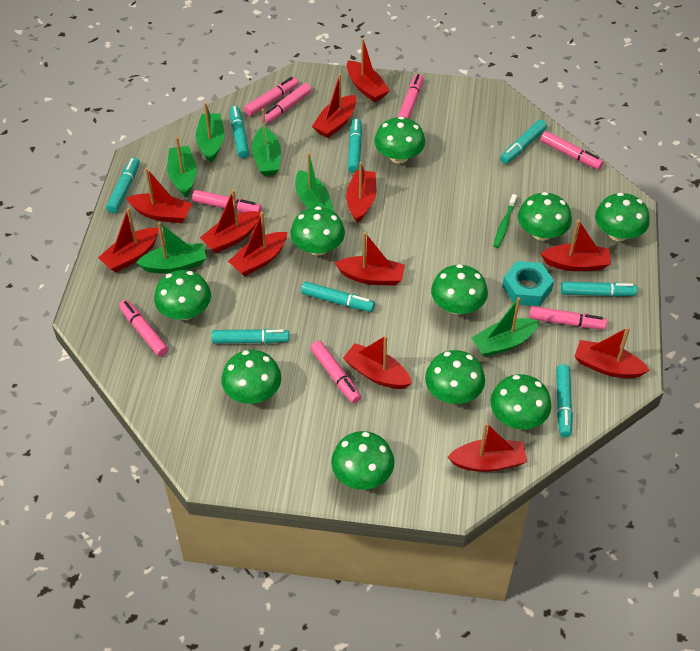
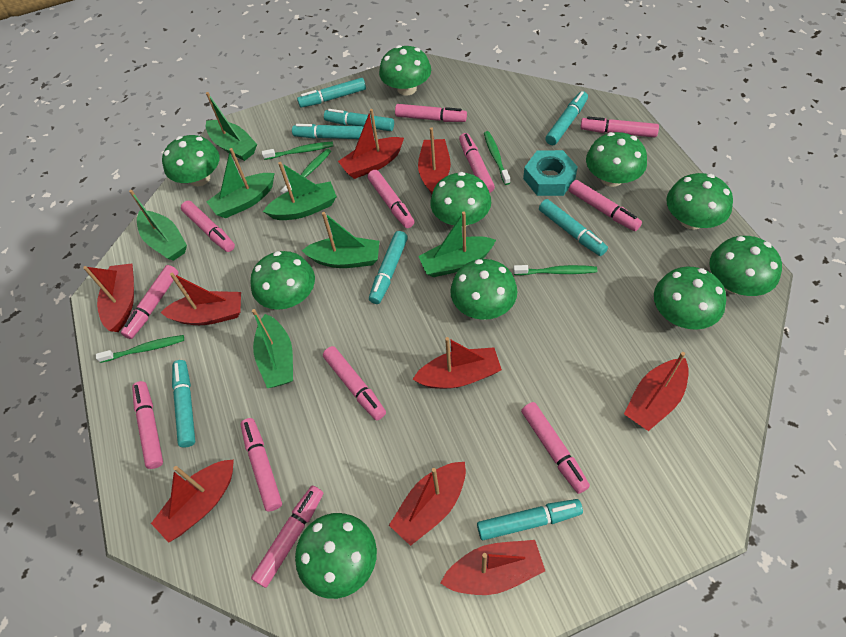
green boat: [136,222,206,274] [167,137,197,197] [196,102,224,163] [252,109,281,176] [295,153,334,212] [471,297,539,357] = 6 -> [129,190,187,261] [206,92,257,161] [207,148,275,218] [252,309,293,388] [263,162,337,220] [302,212,380,268] [418,212,496,277] = 7
green toothbrush: [494,194,517,248] = 1 -> [96,335,184,363] [262,141,333,160] [280,149,331,195] [484,131,510,185] [513,265,597,275] = 5
pink marker: [119,300,169,357] [192,190,262,213] [244,77,298,116] [260,83,312,125] [311,341,361,403] [398,74,424,119] [529,306,607,329] [540,131,604,170] = 8 -> [121,265,179,339] [132,381,163,469] [181,200,235,252] [240,418,282,512] [251,486,323,588] [323,346,386,420] [368,170,414,228] [395,104,467,122] [459,133,495,193] [521,402,590,494] [569,180,642,231] [580,117,659,137] = 12
red boat: [98,208,159,272] [126,168,192,223] [200,190,260,253] [228,212,287,276] [312,73,357,138] [335,232,405,286] [343,335,412,389] [346,162,377,223] [347,38,390,102] [448,423,527,472] [541,220,611,271] [574,327,650,378] = 12 -> [83,263,134,332] [151,459,234,543] [160,273,241,325] [338,109,404,179] [389,462,466,546] [412,337,502,389] [418,127,451,194] [440,540,545,595] [624,352,689,431] = 9

